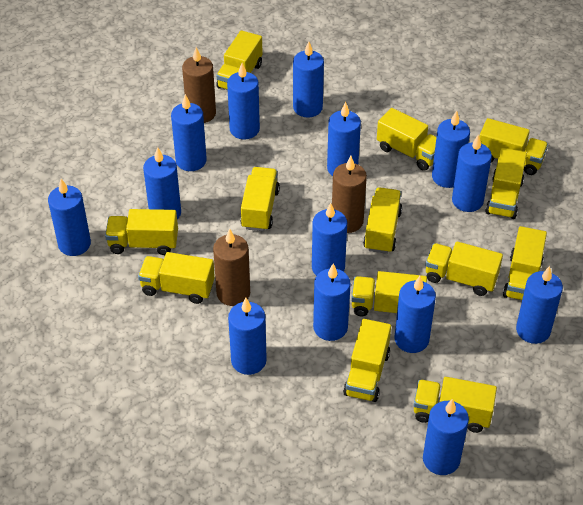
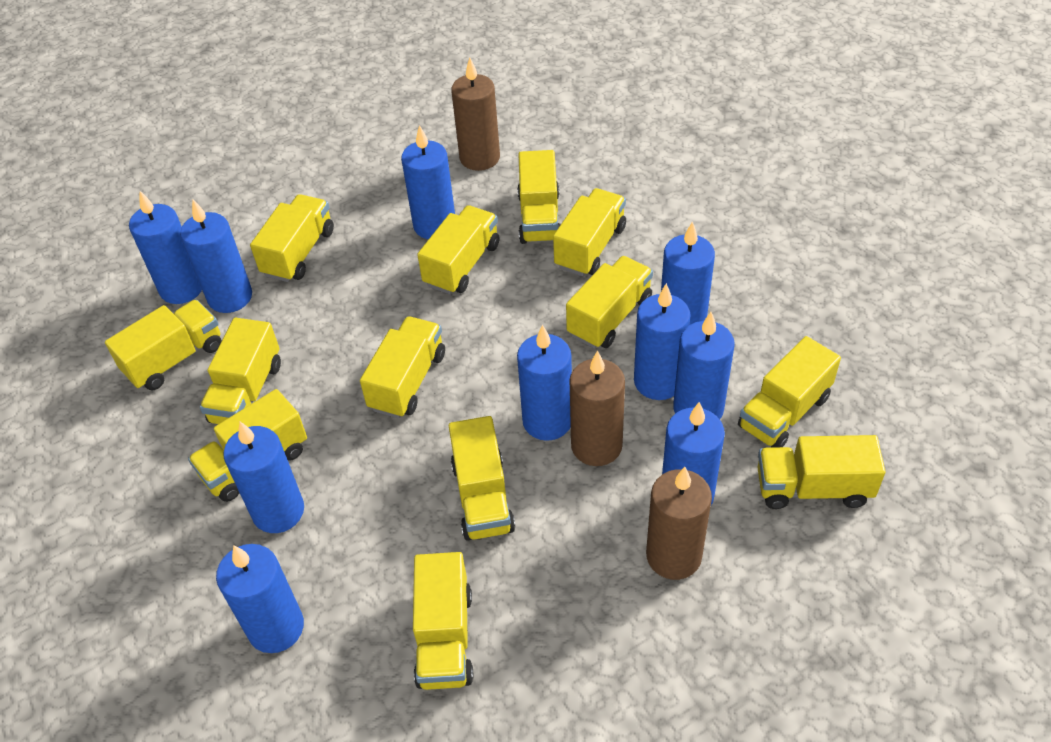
blue candle: [48,179,91,256] [143,147,181,220] [171,94,207,171] [227,63,260,139] [228,298,267,375] [293,41,324,118] [312,203,347,276] [313,264,351,341] [327,102,361,176] [395,276,436,353] [423,399,469,475] [432,111,470,188] [452,134,492,212] [516,266,563,344] = 14 -> [129,191,202,304] [180,200,252,313] [216,544,304,653] [223,422,304,533] [401,125,455,239] [517,325,572,441] [634,283,691,400] [661,221,715,325] [662,402,725,505] [673,312,735,419] = 10

